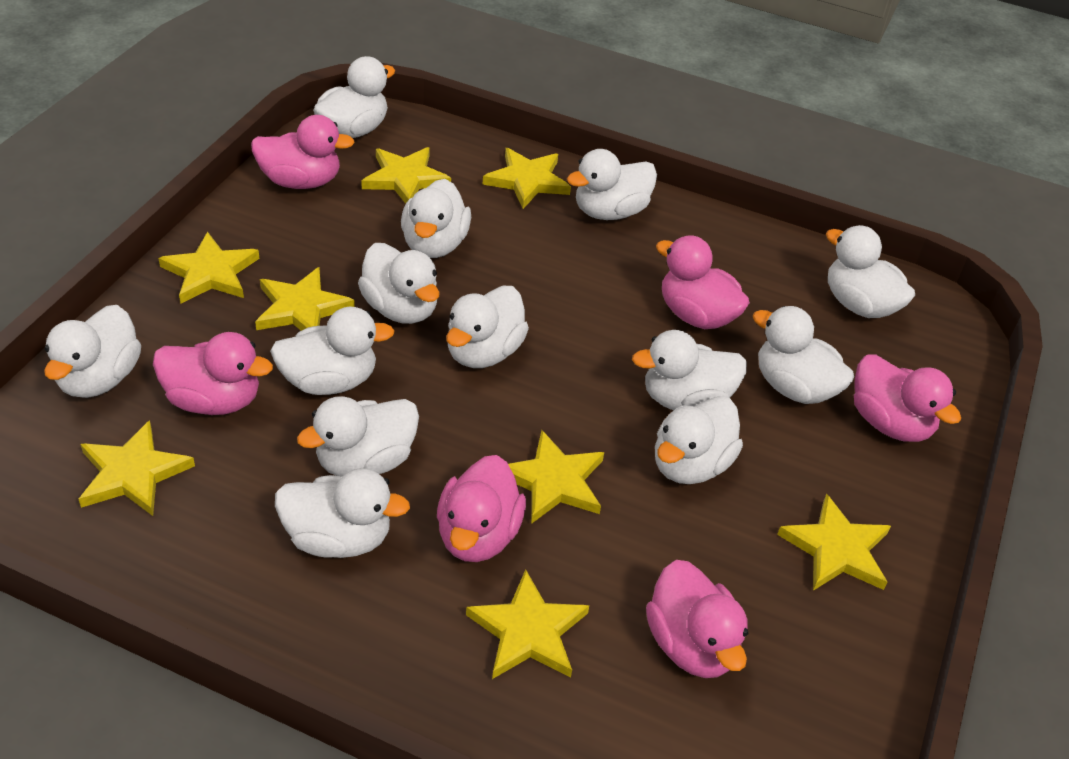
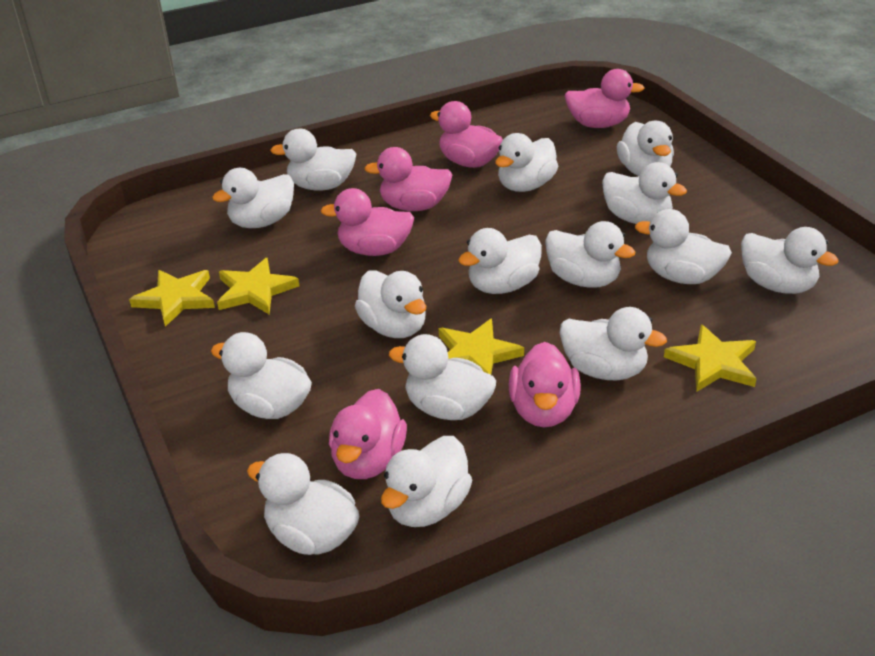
white duck: [44,305,141,398] [270,307,395,395] [275,468,410,558] [297,396,419,476] [313,56,395,138] [358,243,440,324] [401,179,471,258] [446,286,529,368] [567,149,657,220] [632,330,747,410] [655,396,743,484] [752,306,854,404] [826,225,915,318] = 13 -> [211,332,312,419] [212,168,294,228] [247,453,359,555] [270,129,356,191] [355,271,426,338] [381,436,472,527] [389,334,496,420] [458,228,542,294] [495,133,558,192] [545,221,635,288] [560,307,667,381] [602,162,687,224] [617,121,674,176] [635,209,732,284] [741,227,839,294] = 15
yellow star: [79,420,195,516] [158,232,259,303] [255,267,355,331] [361,147,451,204] [466,569,589,679] [483,148,571,209] [508,430,604,524] [777,494,891,591] = 8 -> [129,270,215,327] [217,258,299,314] [439,318,524,375] [664,324,757,392] = 4

